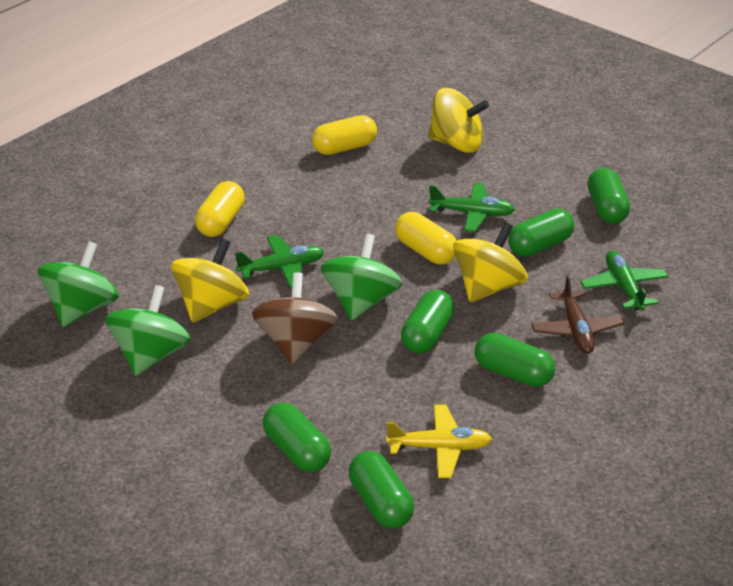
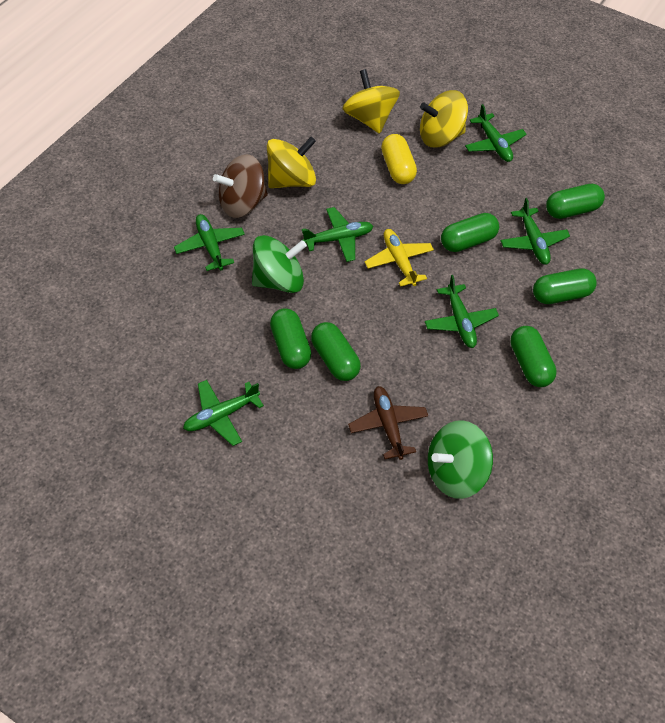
green plane: [235,235,324,288] [429,183,515,232] [580,251,668,311] = 3 -> [174,214,245,271] [183,380,264,446] [302,207,373,262] [425,275,499,348] [465,104,527,162] [501,198,570,265] = 6
green spinning top: [38,241,119,327] [105,285,191,376] [321,234,402,320] = 3 -> [252,235,307,293] [428,420,493,499] = 2
yellow capsule: [195,181,245,237] [312,115,377,155] [395,212,456,265] = 3 -> [381,134,417,184] = 1

